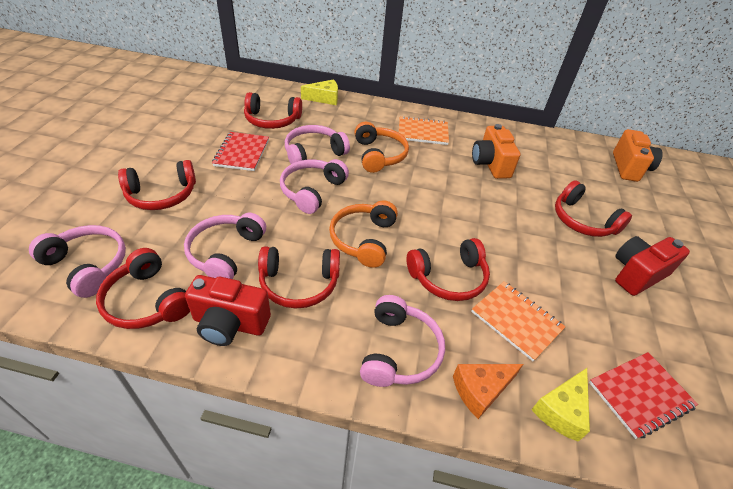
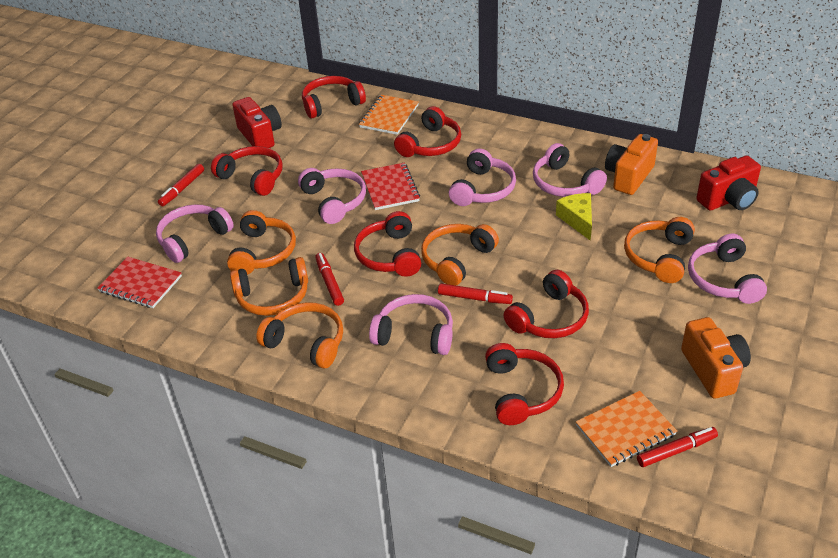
orange cheese: [453,364,523,419] = 1 -> none = 0
orange headphones: [329,200,398,268] [354,122,409,173] = 2 -> [227,210,296,275] [230,257,308,316] [256,302,343,369] [421,224,499,286] [624,217,695,283] = 5
pink headphones: [29,225,126,298] [184,213,266,279] [280,159,349,214] [285,125,350,164] [360,295,445,387] = 5 -> [156,204,234,263] [298,168,366,224] [369,294,453,355] [449,148,516,206] [533,143,607,197] [688,234,767,304] = 6
red marker: none = 0 -> [158,164,204,206] [315,253,344,306] [438,283,513,304] [637,427,718,467] = 4
yellow cheese: [301,79,338,105] [531,368,590,442] = 2 -> [556,193,592,241] = 1

